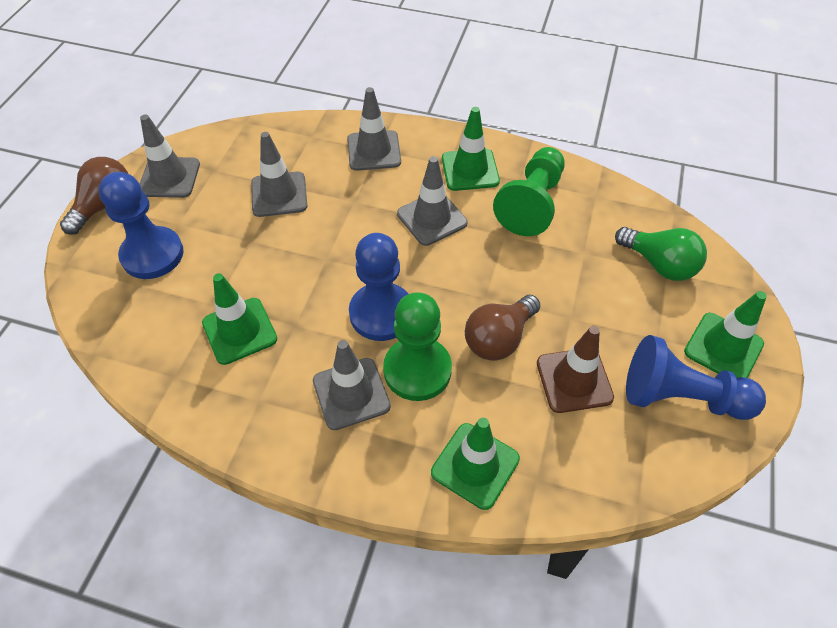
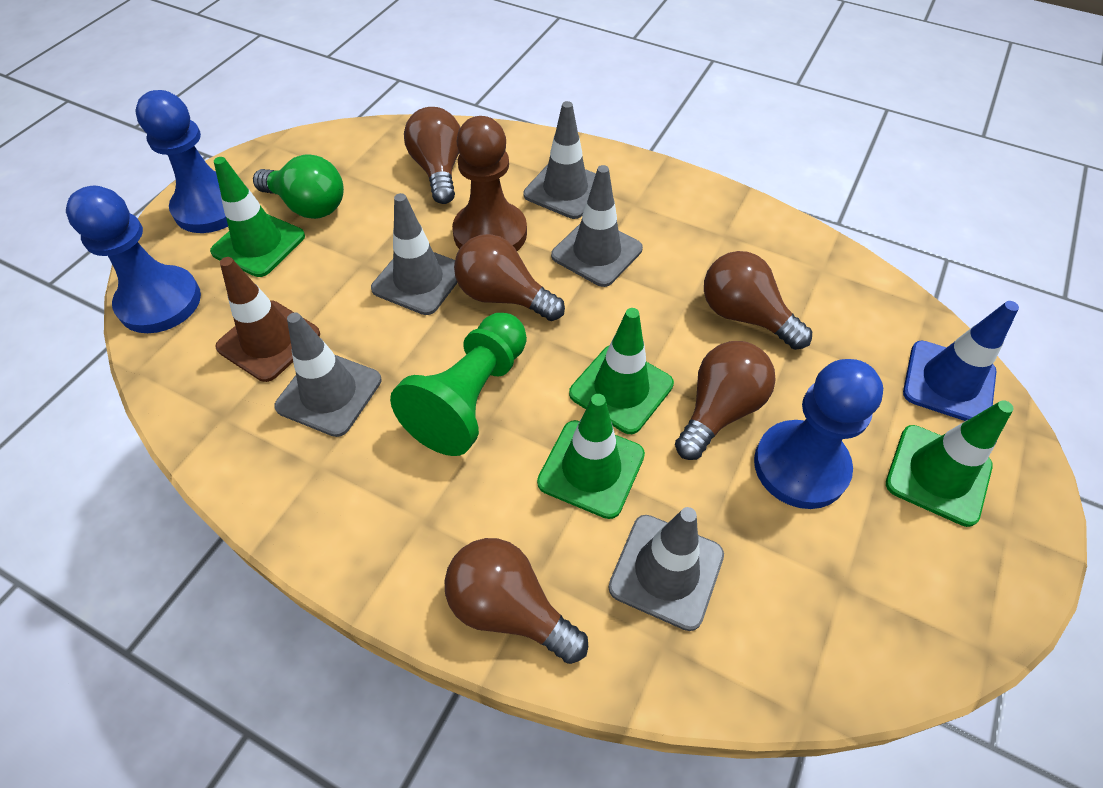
blue traffic cone: none = 0 -> [903,301,1019,421] = 1
brown light bulb: [60,157,128,235] [465,295,541,361] = 2 -> [404,107,460,204] [445,538,588,664] [454,234,565,321] [675,341,775,460] [704,251,812,350] = 5
brown pawn: none = 0 -> [452,116,527,251] = 1
green pawn: [383,292,452,401] [493,147,564,236] = 2 -> [390,313,527,456] = 1

